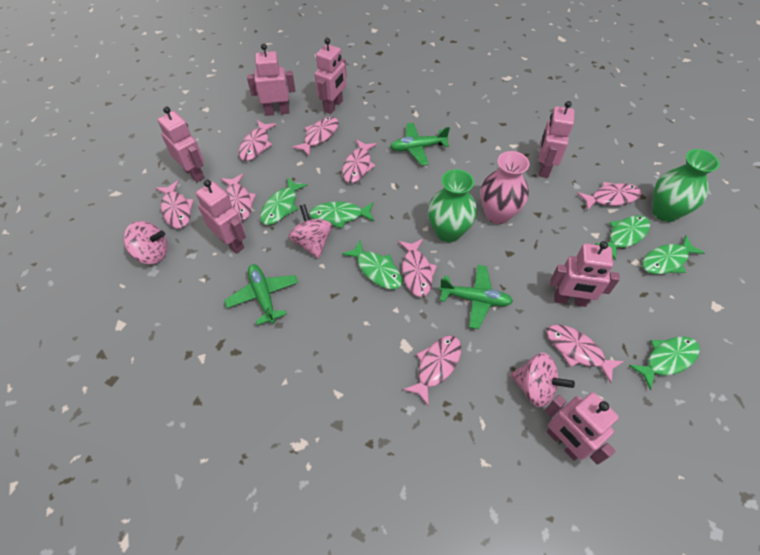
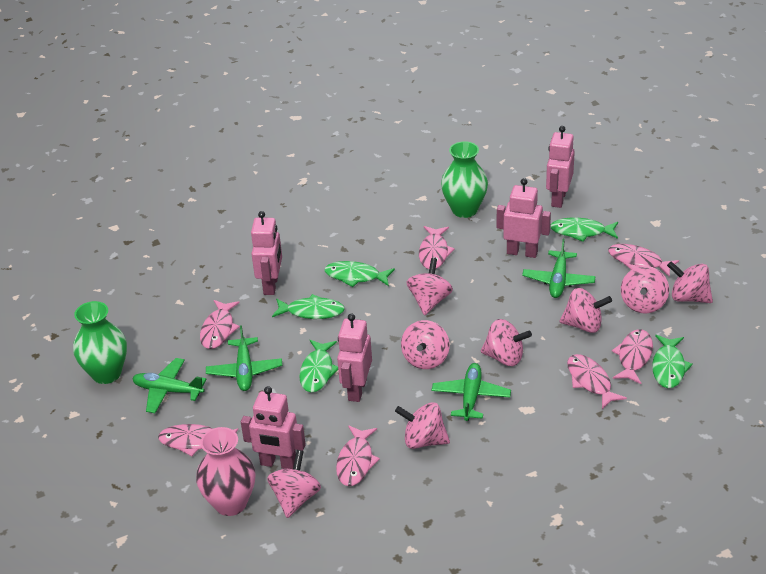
green fish: [260,177,308,225] [309,201,375,229] [342,239,402,289] [595,215,650,260] [629,337,700,390] [642,235,705,274] = 6 -> [272,294,345,319] [299,340,338,393] [324,261,395,287] [550,218,618,242] [652,335,693,388] = 5
green plane: [224,264,298,325] [390,123,450,165] [439,265,513,329] = 3 -> [132,358,207,413] [206,325,282,391] [432,363,511,421] [522,239,596,298] = 4
pink fish: [155,181,194,229] [221,174,256,222] [239,120,277,161] [292,117,339,156] [342,139,377,183] [398,239,437,297] [403,335,461,407] [547,325,624,383] [577,182,642,211] = 9 -> [158,424,238,456] [200,300,240,349] [336,425,380,486] [419,226,455,269] [567,354,627,409] [608,244,679,277] [612,329,653,384] = 7
pink robot: [157,106,205,183] [196,180,246,254] [247,44,295,116] [315,38,347,114] [539,101,575,178] [545,392,619,465] [550,241,620,307] = 7 -> [241,386,306,469] [251,211,282,295] [337,313,372,402] [497,178,551,258] [546,126,575,208] = 5
pink spinning top: [124,221,168,264] [289,204,332,259] [510,353,575,407] = 3 -> [267,450,321,518] [395,402,450,449] [401,320,450,369] [407,258,453,315] [481,319,532,366] [560,288,612,333] [621,266,669,313] [667,261,713,303] = 8

